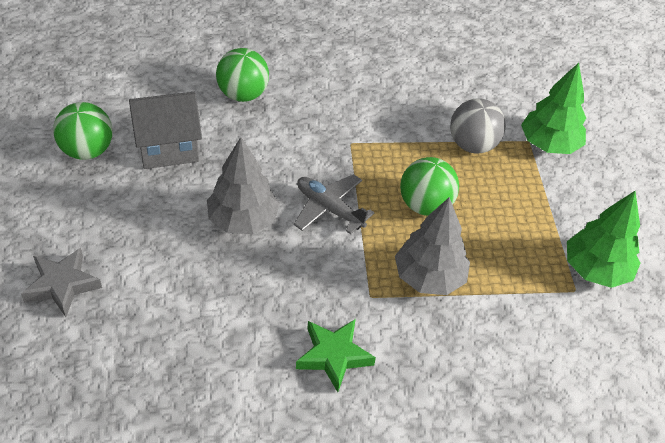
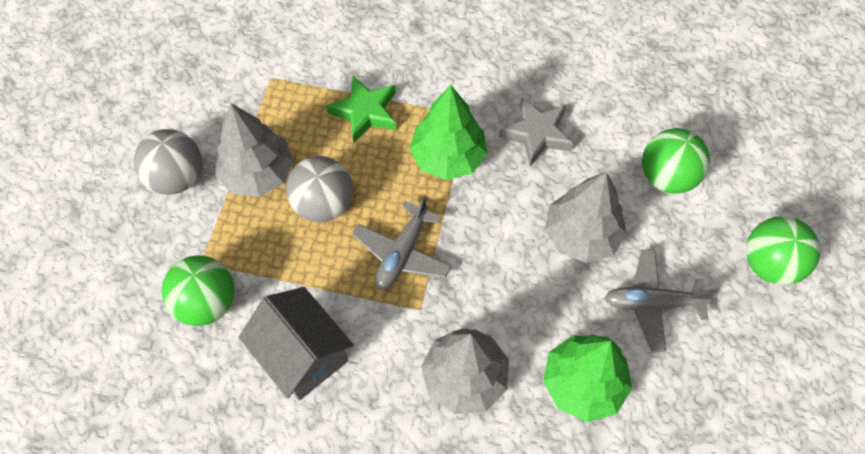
grey ball: [450,98,506,154] = 1 -> [134,129,202,195] [286,156,353,222] = 2
grey plane: [294,174,374,234] = 1 -> [352,195,452,290] [605,249,717,352] = 2
grey tree: [207,137,280,234] [395,197,470,295] = 2 -> [215,103,294,197] [421,328,509,414] [545,172,627,263] = 3

